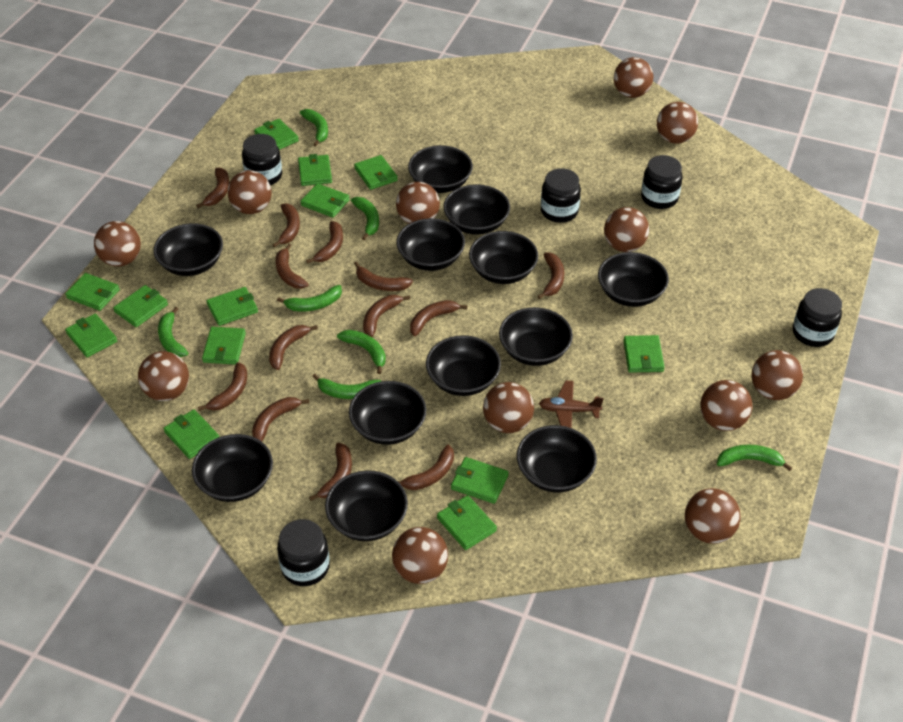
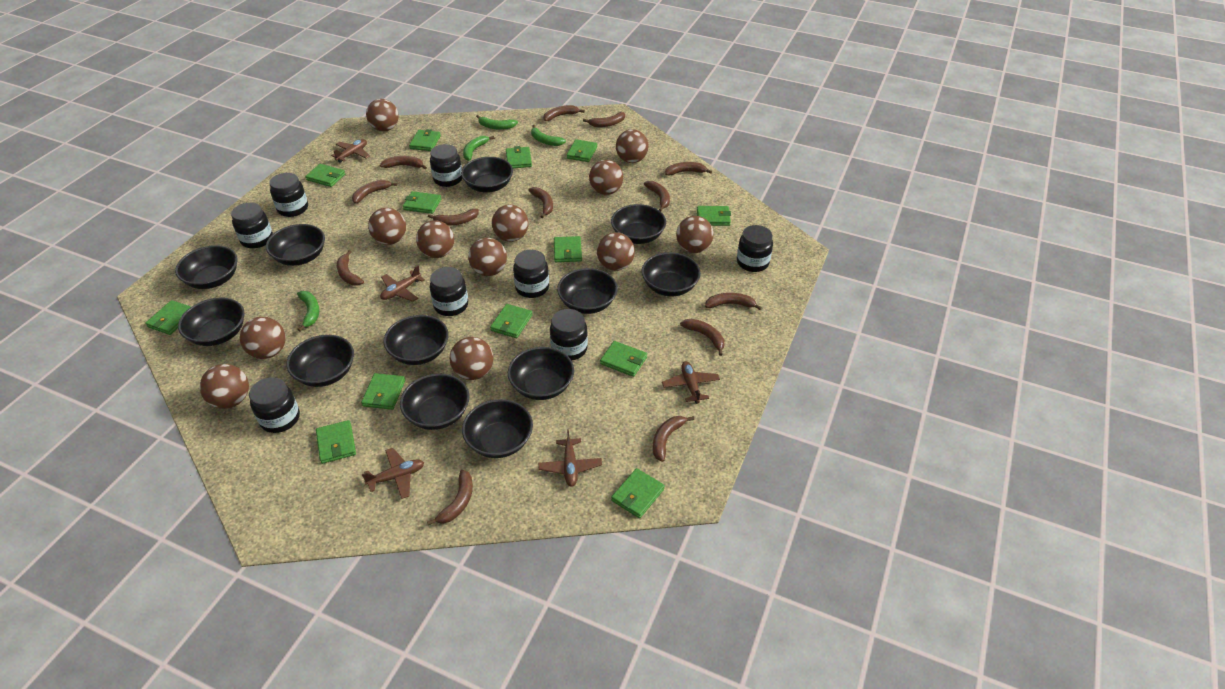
black jar: [242,134,282,185] [277,519,330,586] [541,168,581,223] [641,155,683,209] [793,288,842,347] = 5 -> [231,203,273,249] [249,377,300,433] [269,173,308,217] [430,144,462,187] [430,267,468,316] [513,250,549,298] [550,309,588,360] [737,225,773,272] = 8
brown plane: [539,380,604,428] = 1 -> [331,139,370,163] [362,448,424,499] [380,266,425,302] [538,429,602,487] [662,361,720,404] = 5
green banana: [158,307,188,357] [277,285,342,311] [300,109,328,146] [312,374,381,399] [337,330,386,374] [351,197,379,240] [717,445,792,471] = 7 -> [297,291,319,332] [463,136,494,161] [476,115,518,130] [531,125,566,146] = 4

